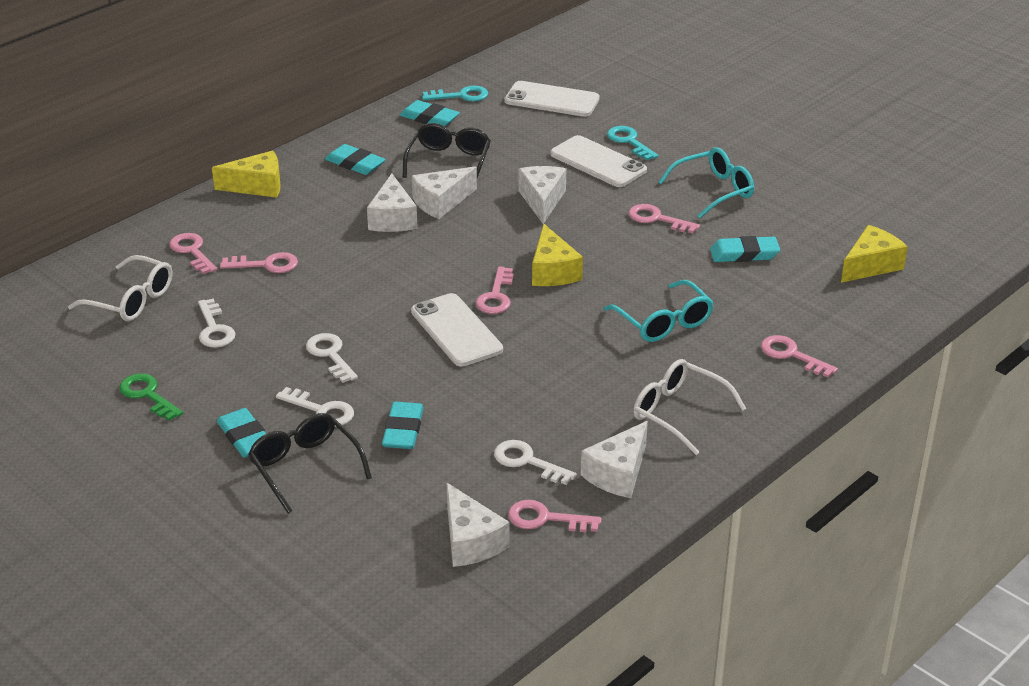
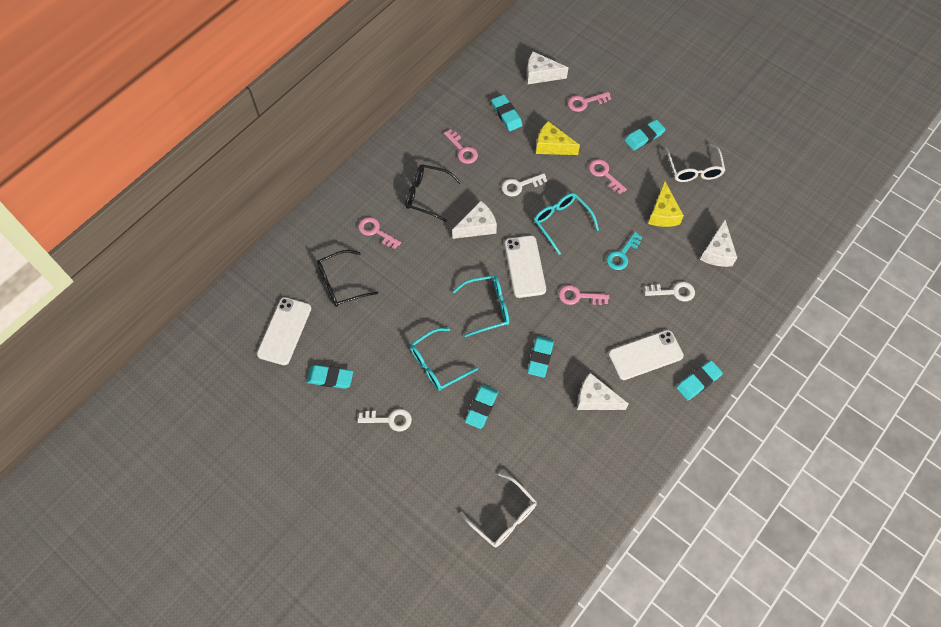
green key: [119,373,183,421] = 1 -> none = 0
pink key: [169,233,217,274] [220,252,298,273] [475,266,514,314] [508,500,602,532] [628,204,700,234] [761,335,838,378] = 6 -> [358,217,401,249] [444,129,478,164] [559,285,609,305] [568,92,611,112] [589,159,627,194] = 5
turquoise eraser: [217,408,266,458] [325,144,386,175] [382,402,424,449] [400,100,460,127] [710,236,780,262] = 5 -> [306,365,353,389] [465,385,499,429] [491,95,522,131] [527,336,554,378] [625,119,666,151] [676,360,723,400] = 6
turquoise glasses: [604,280,714,342] [658,147,754,219] = 2 -> [410,328,478,391] [453,275,509,337] [534,193,599,255] = 3
turquoise key: [422,86,488,101] [607,126,658,160] = 2 -> [606,232,642,270] = 1
white cheese: [367,174,418,232] [412,167,477,219] [446,483,510,567] [518,166,566,224] [581,421,648,498] = 5 -> [452,201,497,239] [527,51,568,84] [577,373,629,410] [700,220,737,267] = 4
white key: [198,298,236,348] [276,387,354,427] [306,333,358,383] [494,440,577,485] = 4 -> [357,409,412,431] [501,173,547,196] [644,282,695,302] = 3
yellow cheese: [212,151,281,198] [532,224,583,286] [841,225,908,283] = 3 -> [536,121,580,155] [648,181,684,227] = 2

